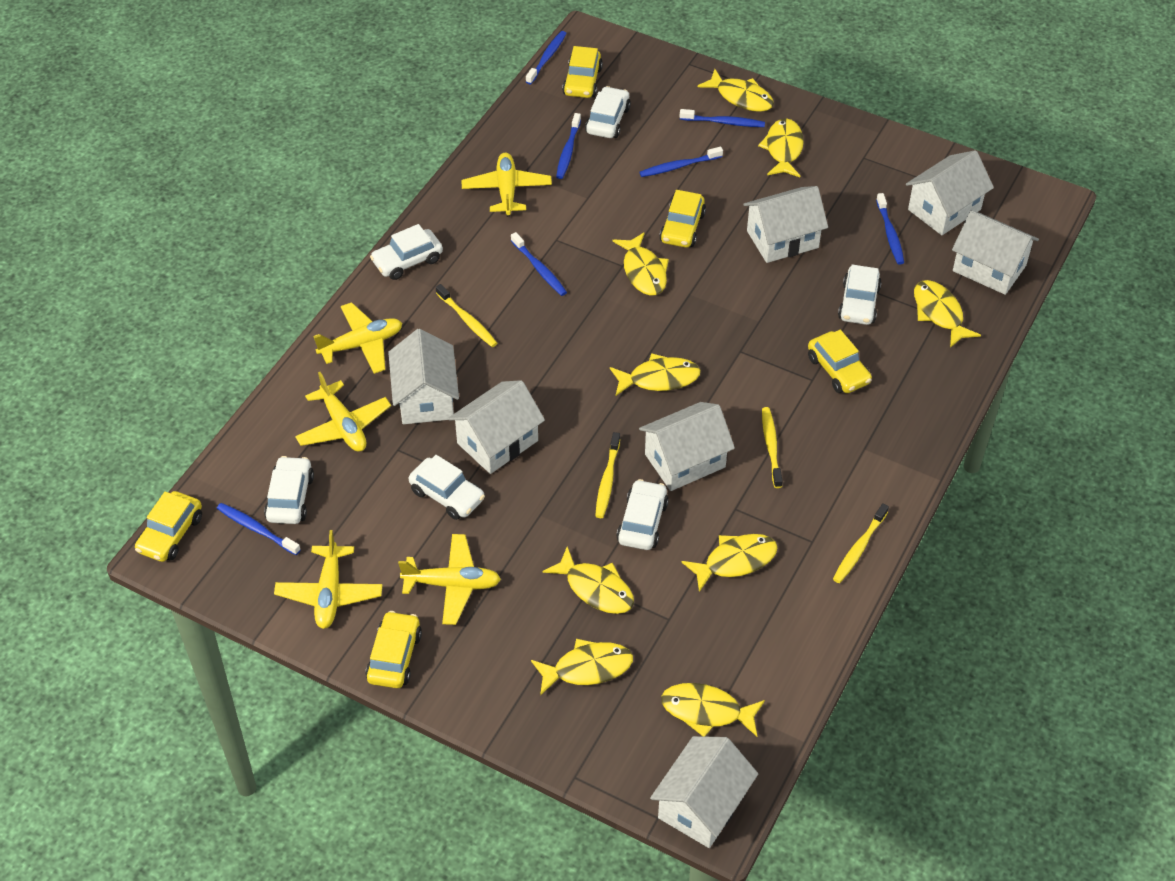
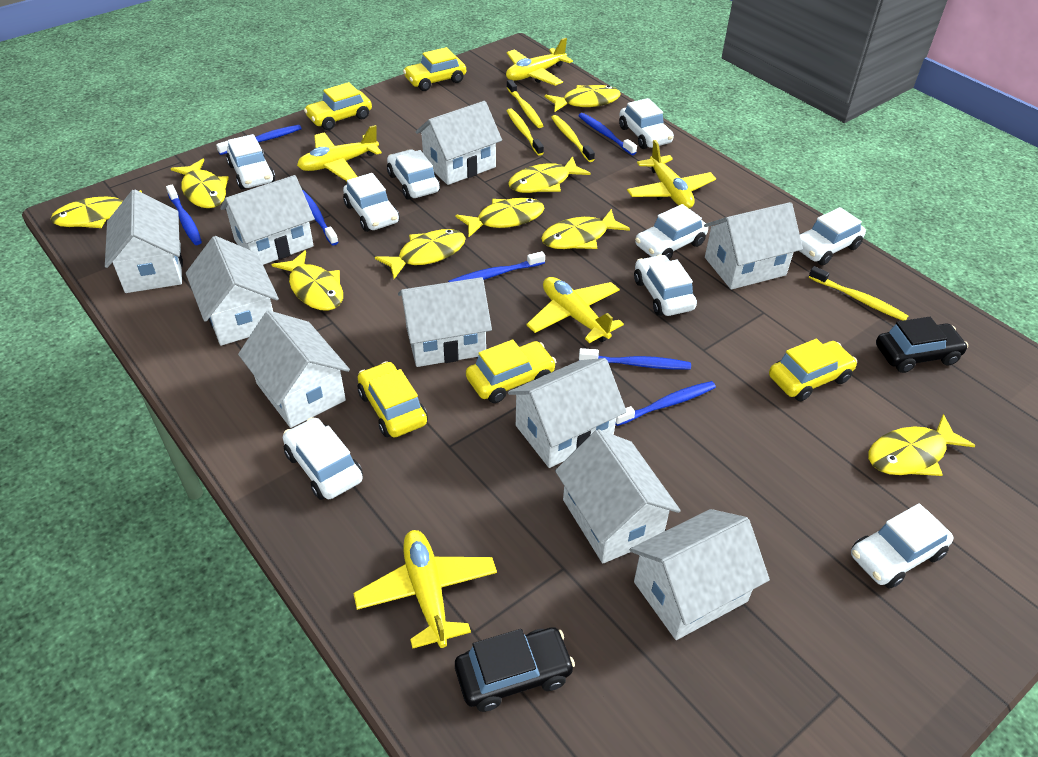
black car: none = 0 -> [455,627,575,712] [876,317,968,373] = 2
white car: [264,456,314,524] [370,224,443,280] [409,455,485,520] [585,86,631,138] [616,479,669,550] [838,265,882,325] = 6 -> [226,134,275,189] [283,417,363,500] [343,173,399,232] [387,149,440,200] [619,98,674,149] [634,254,697,316] [635,204,708,260] [800,207,866,265] [851,503,954,589] = 9
white house: [388,329,459,424] [448,380,545,474] [639,402,735,491] [650,736,758,848] [743,186,828,263] [906,150,994,235] [952,210,1039,295] = 7 -> [105,190,183,293] [186,236,279,346] [220,175,315,265] [238,310,350,428] [398,277,492,367] [415,101,502,185] [508,358,627,468] [555,429,681,563] [630,509,770,640] [704,202,803,290] = 10

